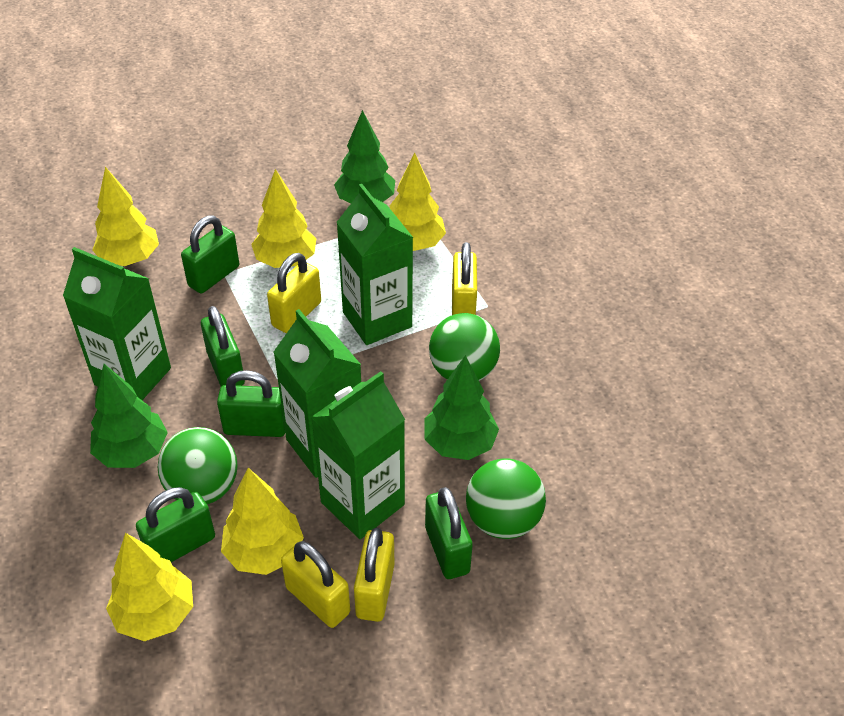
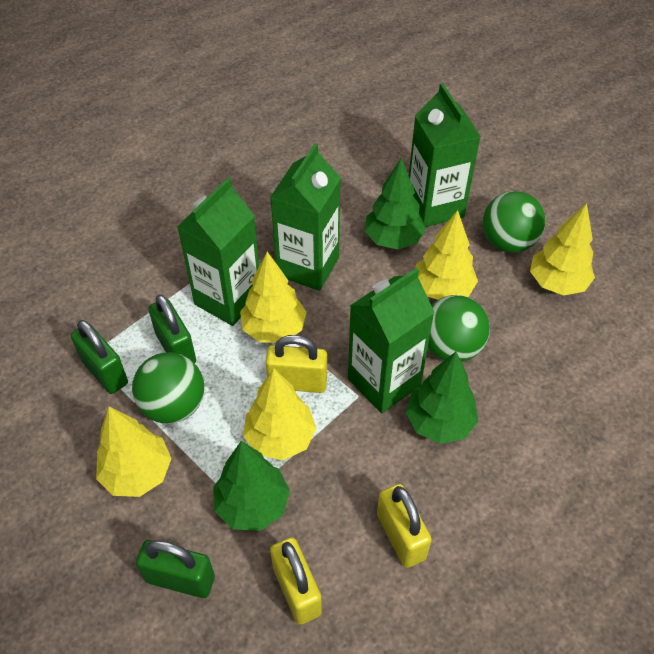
green padlock: [136,487,215,562] [181,216,239,294] [201,306,245,386] [217,370,285,437] [425,487,473,579] = 5 -> [71,320,128,394] [136,540,215,598] [148,294,196,363] = 3
yellow padlock: [267,253,321,333] [281,541,350,628] [354,528,394,622] [452,242,477,315] = 4 -> [265,335,327,393] [270,537,322,625] [377,484,432,568] = 3

